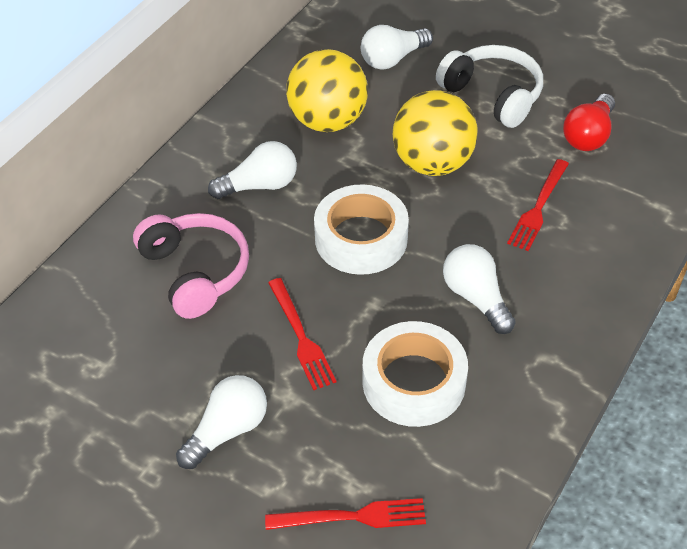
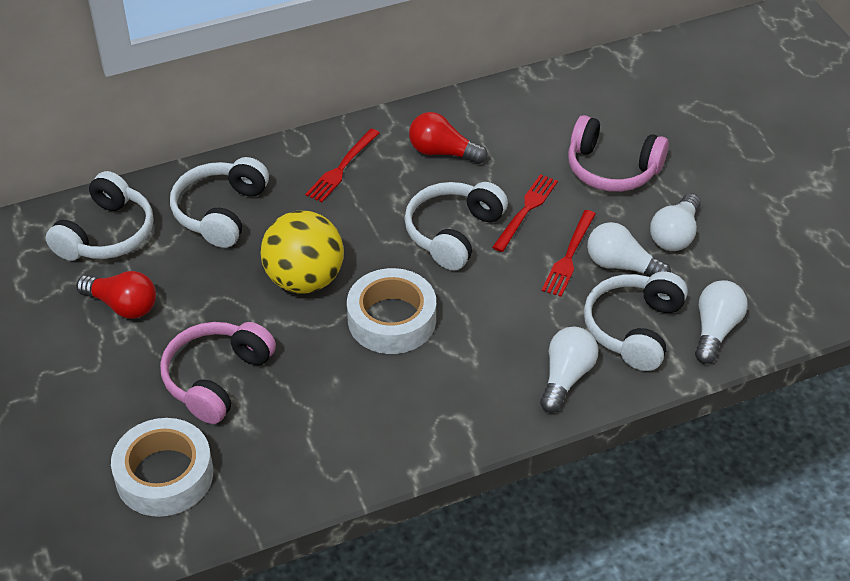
pink headphones: [133,213,249,319] = 1 -> [160,322,276,424] [568,115,669,192] = 2
red light bulb: [563,94,615,151] = 1 -> [76,271,156,319] [409,112,488,164] = 2
white headphones: [436,45,543,128] = 1 -> [45,171,154,261] [170,157,269,248] [404,182,508,270] [584,272,688,371] = 4
yellow ball: [286,49,368,132] [393,90,477,176] = 2 -> [260,211,344,294] = 1

